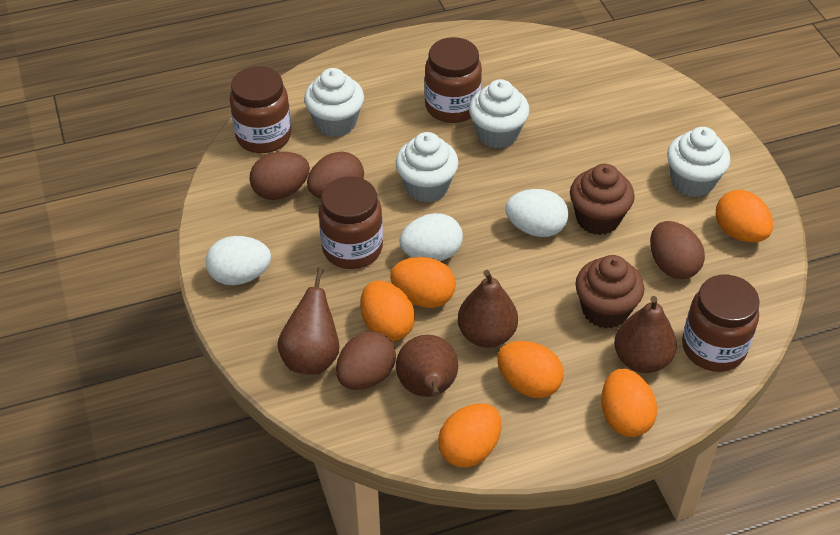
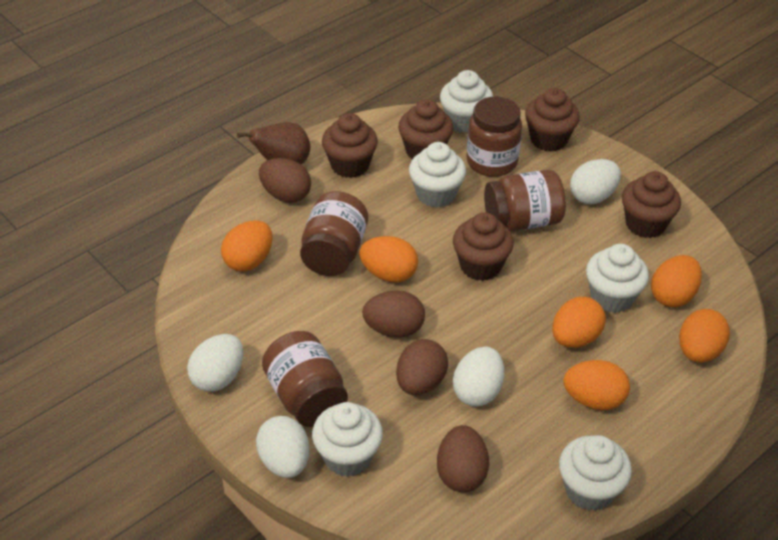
brown cupcake: [570,164,635,235] [575,255,644,329] = 2 -> [322,113,378,178] [398,99,454,160] [453,212,514,281] [525,88,580,152] [622,171,681,238] = 5
brown pear: [277,268,339,375] [396,335,458,397] [458,270,518,348] [614,296,677,373] = 4 -> [237,122,310,165] = 1
white cupcake: [304,68,364,137] [396,132,459,203] [469,79,530,149] [667,127,731,197] = 4 -> [312,402,383,477] [409,142,466,208] [440,70,493,133] [559,435,632,511] [586,244,649,313] = 5
white egg: [205,236,271,285] [399,213,463,261] [505,189,569,237] = 3 -> [187,334,243,392] [256,416,310,478] [453,347,504,407] [570,159,621,204] = 4

